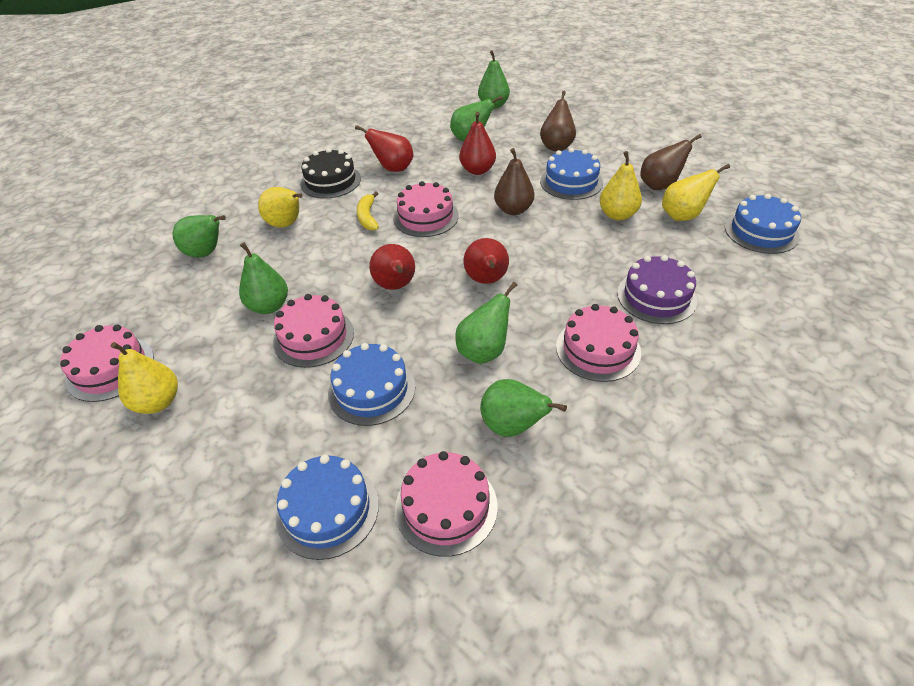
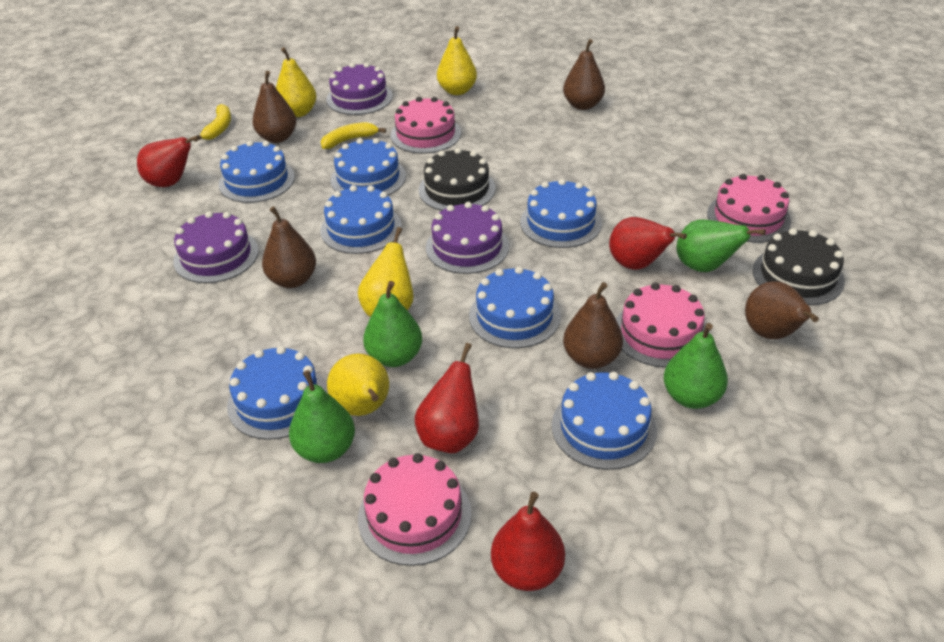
black cake: [300,148,361,199] = 1 -> [419,148,496,211] [753,228,845,305] = 2
blue cake: [276,455,379,560] [328,343,415,426] [540,148,603,200] [725,194,801,254] = 4 -> [219,141,295,203] [227,346,328,440] [320,185,402,254] [331,138,406,195] [469,267,561,348] [520,179,602,248] [552,372,657,470] = 7
brown pear: [494,148,534,215] [540,91,576,151] [640,134,702,190] = 3 -> [252,71,296,143] [262,206,316,288] [563,39,605,110] [563,282,623,369] [745,281,819,339] = 5
green pear: [173,215,226,258] [239,243,288,314] [450,96,503,141] [455,282,517,364] [478,50,510,109] [480,379,567,437] = 6 -> [289,370,355,463] [363,281,422,367] [664,323,728,409] [676,220,766,272] = 4
pink cake: [60,325,154,402] [273,294,354,368] [393,181,459,237] [395,451,498,557] [556,304,641,382] = 5 -> [358,453,471,566] [391,97,461,154] [616,283,705,367] [707,174,791,243] = 4
purple cake: [617,255,697,324] = 1 -> [173,211,259,283] [326,63,393,115] [426,202,509,274] = 3
yellow banana: [357,191,379,231] = 1 -> [194,104,231,142] [321,122,386,149] = 2

